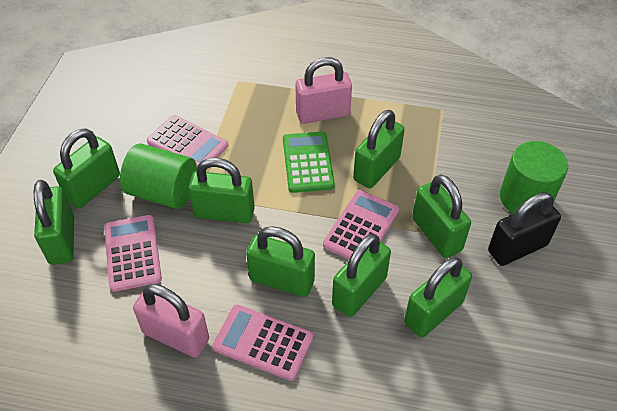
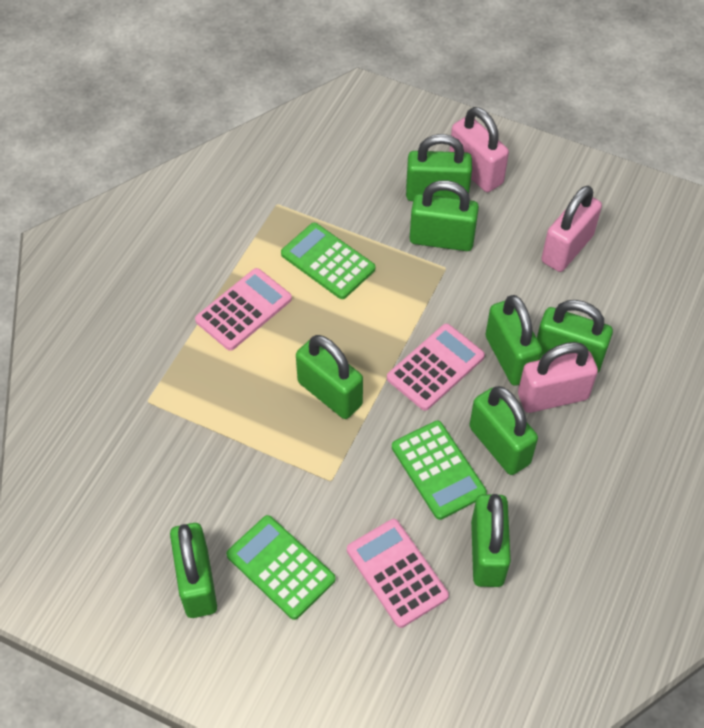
black padlock: [488,192,561,266] = 1 -> none = 0
green calculator: [283,132,335,193] = 1 -> [226,515,336,620] [281,223,375,299] [392,421,487,520] = 3
green cylinder: [120,143,197,209] [500,141,568,214] = 2 -> none = 0
pink calculator: [104,215,162,292] [147,115,228,166] [212,305,313,381] [323,190,399,259] = 4 -> [195,268,292,351] [347,519,449,628] [387,324,485,411] = 3
pink padlock: [133,284,209,358] [296,57,352,124] = 2 -> [449,107,509,192] [518,342,598,413] [541,186,602,272] = 3

